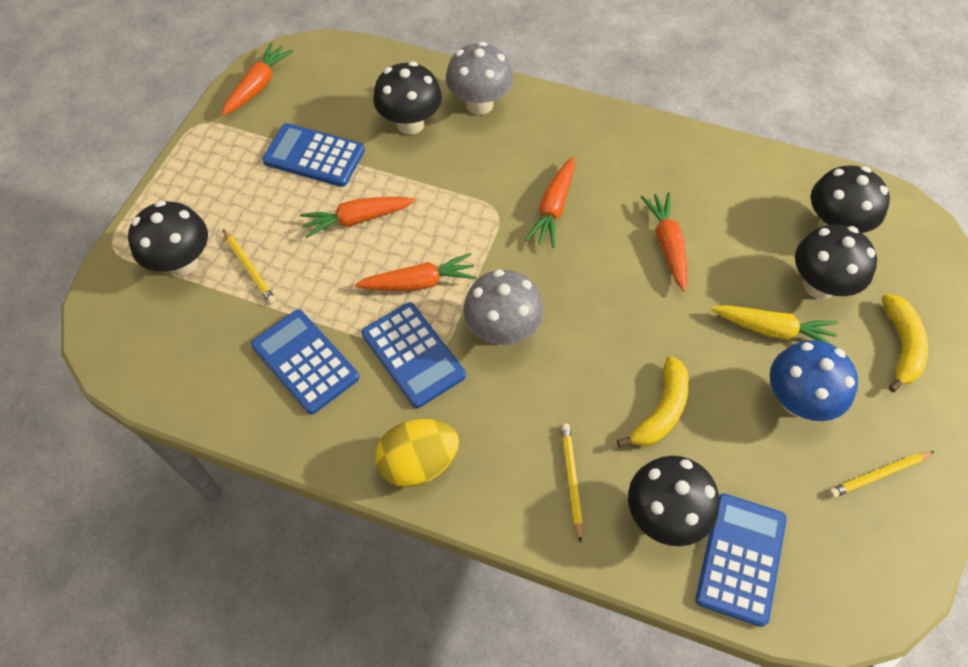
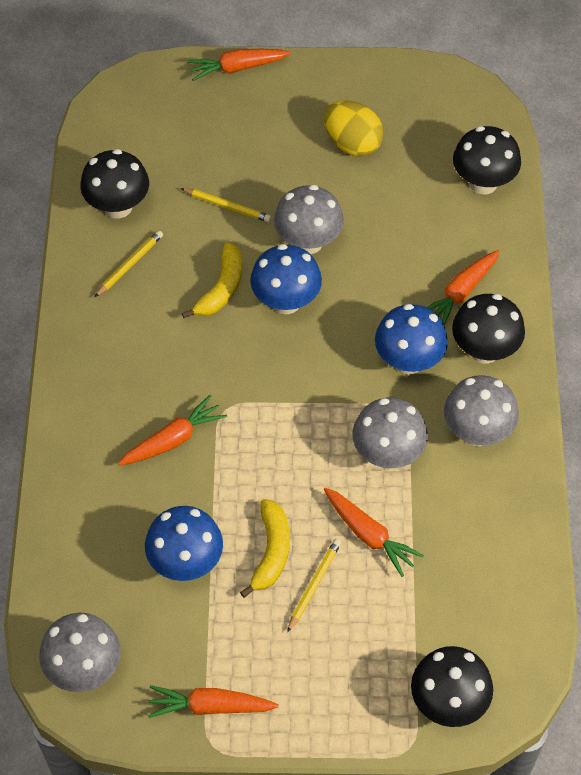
black mushroom: [128,201,208,276] [373,62,442,135] [628,456,720,546] [795,224,877,299] [811,165,890,233] = 5 -> [80,149,149,219] [411,646,493,727] [452,294,525,364] [453,126,521,194] = 4
blue calculator: [251,309,359,414] [262,123,365,187] [362,302,466,408] [695,494,787,627] = 4 -> none = 0
blue mushroom: [770,340,858,421] = 1 -> [145,506,223,581] [250,244,322,314] [375,304,448,375] = 3
grey mushroom: [446,42,513,115] [463,269,544,345] = 2 -> [39,613,121,692] [274,185,344,254] [352,398,428,469] [444,375,519,446] = 4
yellow carrot: [711,305,838,346] = 1 -> none = 0

